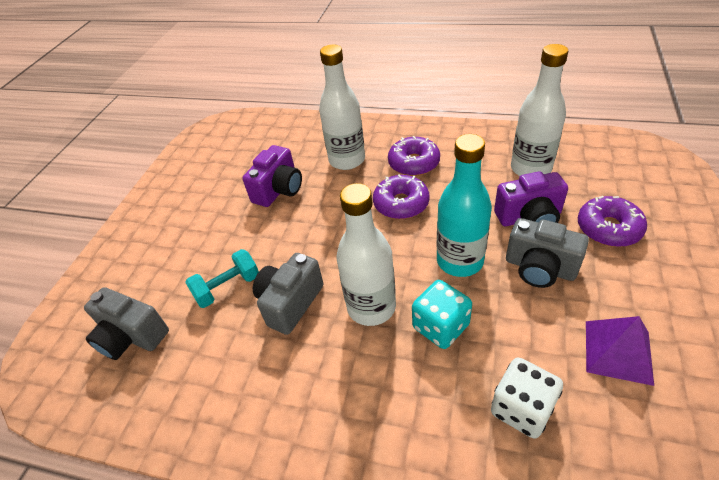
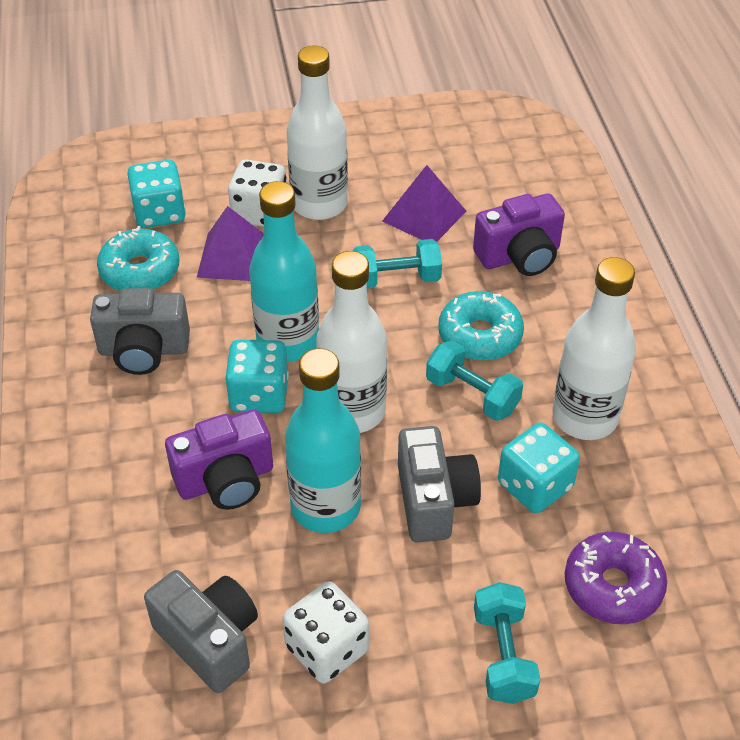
purple donut: [373,174,429,219] [388,136,440,176] [578,196,647,247] = 3 -> [565,532,667,624] = 1
purple pyramid: [586,316,654,386] = 1 -> [197,206,264,281] [382,165,467,242] = 2
turquoise bottle: [437,134,492,277] = 1 -> [249,181,319,362] [285,348,361,533] = 2
turquoise dice: [412,280,472,349] = 1 -> [127,160,186,228] [225,340,289,413] [498,423,580,513] = 3
turquoise donut: none = 0 -> [97,226,179,291] [438,291,524,361] = 2
turquoise dumbbell: [185,249,259,308] = 1 -> [353,239,442,288] [426,340,523,421] [474,582,540,704] = 3
white dice: [491,357,563,439] = 1 -> [228,160,287,227] [282,581,369,684] = 2

